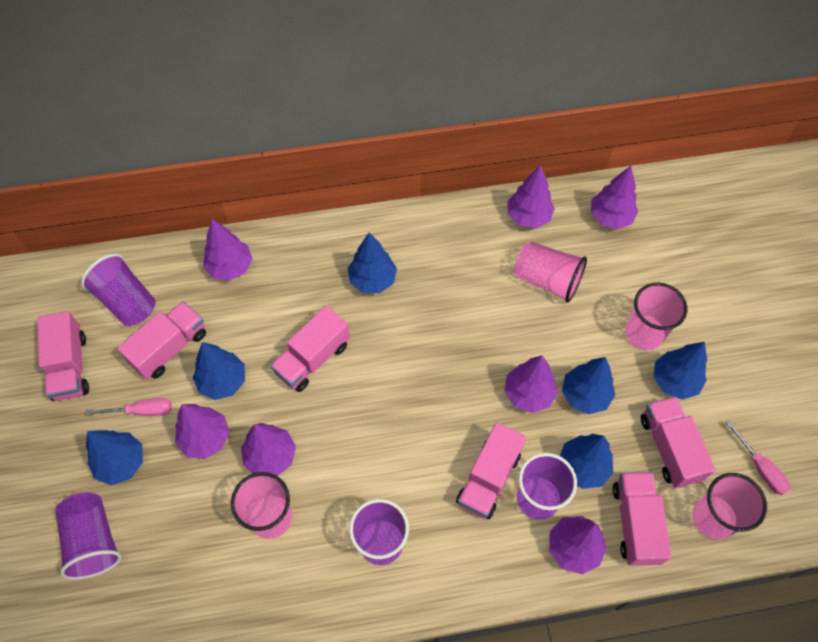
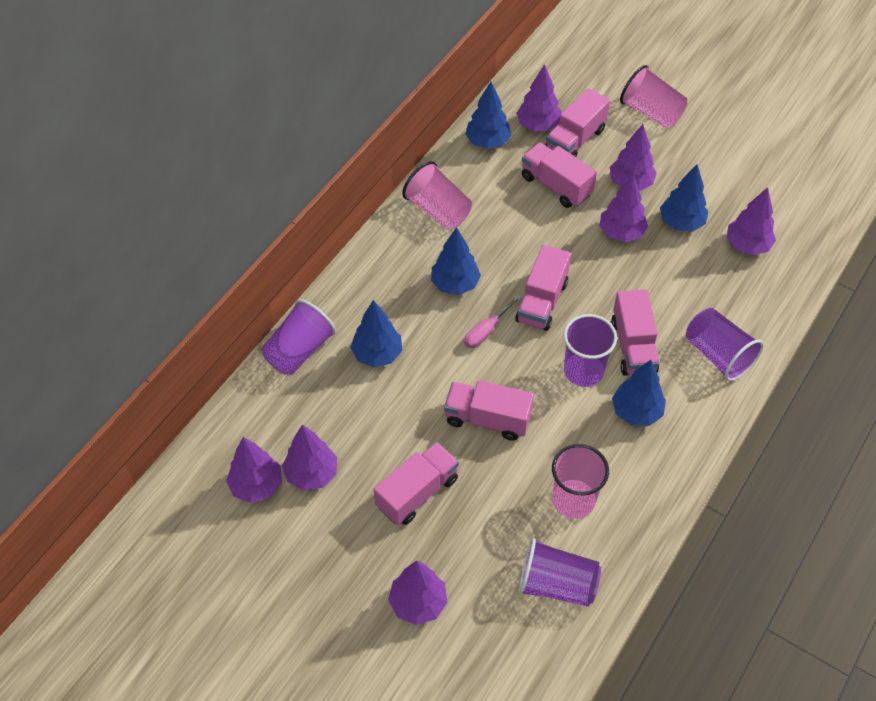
blue tree: [86,430,143,485] [193,342,245,400] [348,233,397,293] [560,434,613,489] [562,357,615,414] [654,342,707,400] = 6 -> [350,300,402,367] [431,227,481,295] [465,82,511,149] [612,360,666,426] [660,165,708,231] = 5
pink cup: [231,472,292,539] [514,241,587,303] [626,283,688,350] [692,473,767,540] = 4 -> [402,161,472,229] [552,444,609,519] [620,65,687,128] = 3
pink screwdriver: [86,398,172,416] [726,420,790,495] = 2 -> [464,294,522,348] = 1

